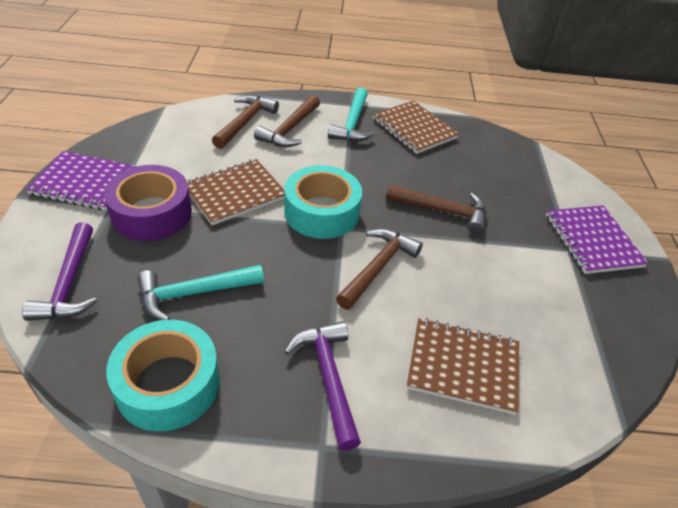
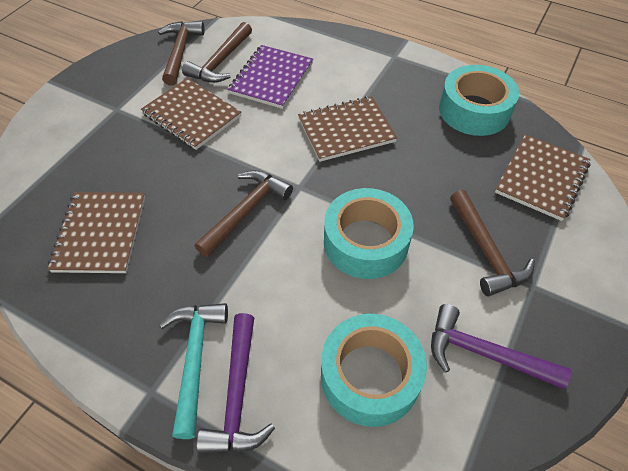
brown notebook: [187,159,284,225] [373,100,459,154] [407,318,519,415] = 3 -> [48,192,145,273] [141,78,241,150] [298,96,397,162] [495,134,591,221] = 4
purple notebook: [26,151,137,211] [546,205,648,274] = 2 -> [228,45,313,109] = 1
purple tape: [104,165,192,241] = 1 -> none = 0
turquoise hammer: [137,265,264,320] [328,88,375,142] = 2 -> [159,303,228,439] = 1
turquoise tape: [106,320,220,432] [284,165,362,239] = 2 -> [321,314,427,427] [324,188,414,279] [439,65,519,136] = 3

